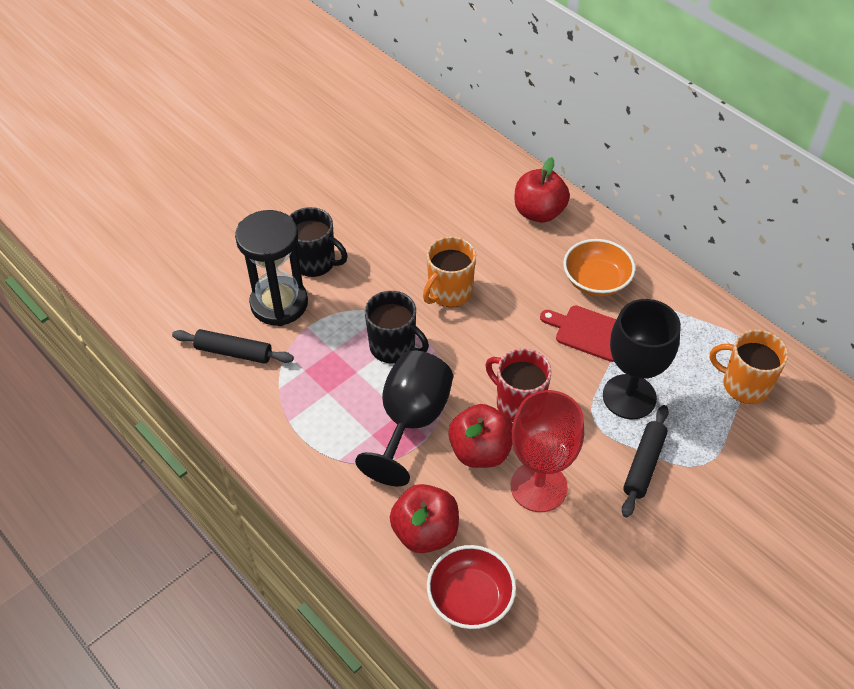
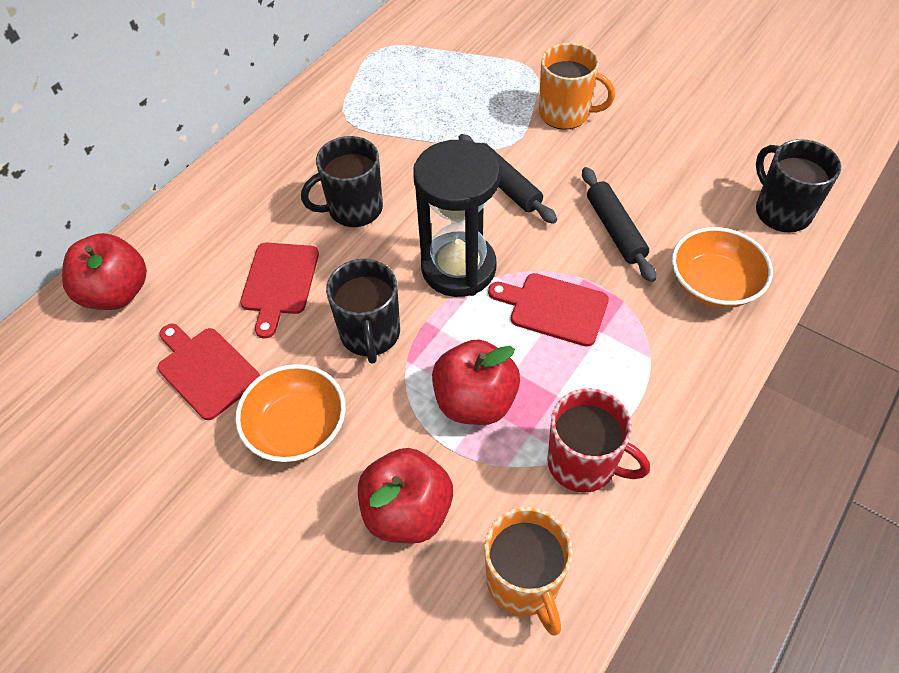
black goblet: [355,350,453,487] [603,299,681,419] = 2 -> none = 0
black mug: [289,207,347,277] [365,291,429,364] = 2 -> [301,136,383,227] [326,259,400,364] [756,139,841,233] = 3
orange bowl: [563,239,635,296] = 1 -> [235,364,345,462] [672,227,773,308] = 2
red bowl: [427,545,516,629] = 1 -> none = 0
red cutting board: [540,306,616,362] = 1 -> [158,324,260,420] [240,242,319,339] [488,273,609,347] = 3
red goblet: [511,390,584,512] = 1 -> none = 0

